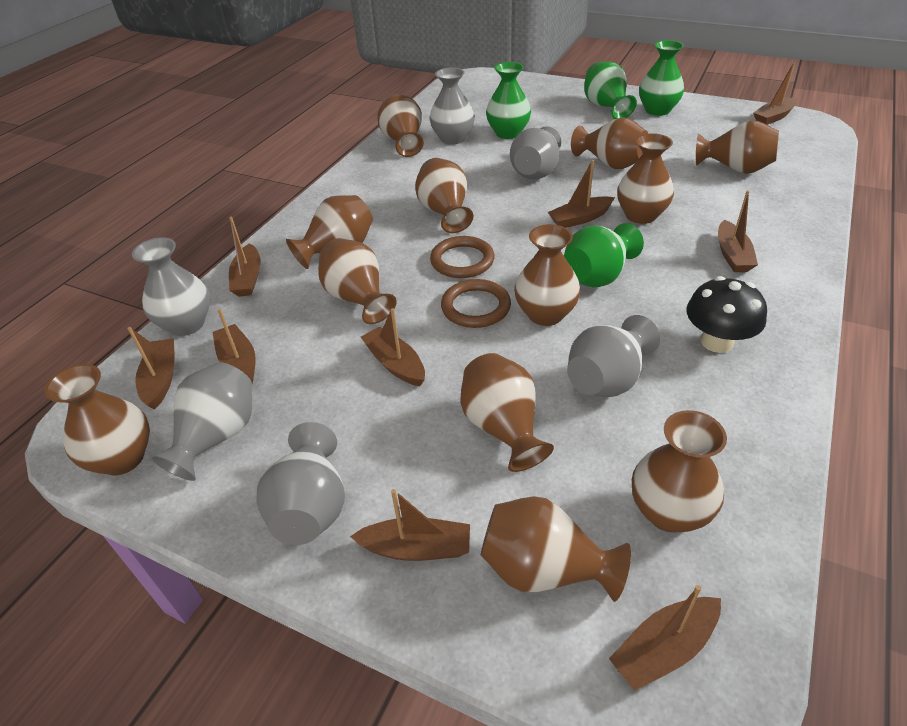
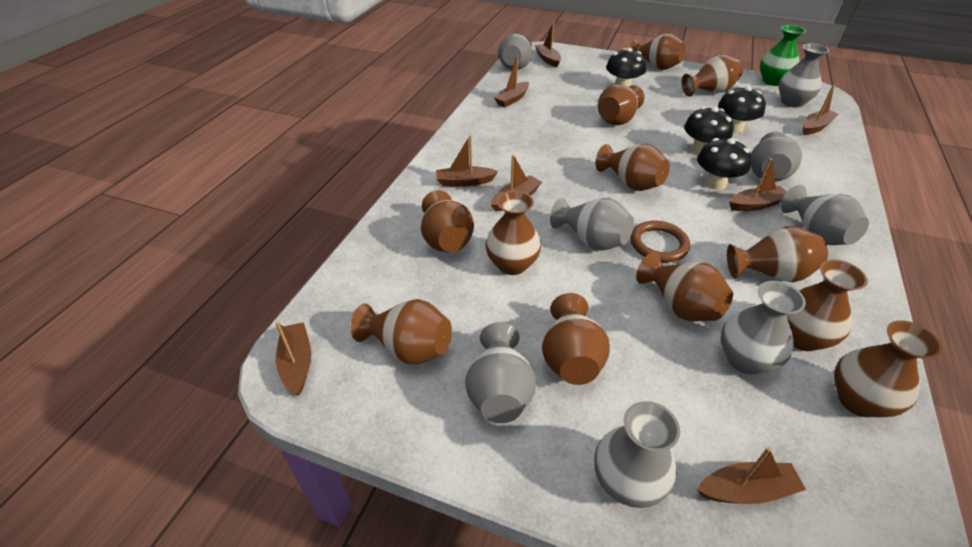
black mushroom: [686,276,767,353] = 1 -> [606,48,646,87] [684,107,734,155] [697,138,751,190] [718,86,766,133] = 4
brown boat: [127,327,174,410] [213,308,256,383] [229,217,260,297] [350,489,470,561] [361,308,425,386] [548,160,615,228] [609,585,721,691] [718,190,758,272] [753,63,797,125] = 9 -> [275,322,311,396] [436,135,498,187] [491,155,542,212] [494,56,529,107] [535,22,561,67] [697,447,806,504] [729,158,786,211] [803,85,839,135] = 8
brown ring: [430,236,495,278] [441,279,511,328] = 2 -> [630,221,690,262] = 1
green vase: [486,62,531,139] [564,223,644,287] [584,61,637,119] [639,40,684,116] = 4 -> [760,25,806,86] = 1
grey vase: [132,237,210,336] [149,362,252,481] [257,422,345,545] [429,67,475,145] [510,127,561,180] [567,315,660,397] = 6 -> [465,322,536,423] [498,34,532,70] [550,198,634,251] [594,401,680,508] [721,281,806,374] [751,132,802,182] [779,44,829,108] [780,185,869,245] = 8

